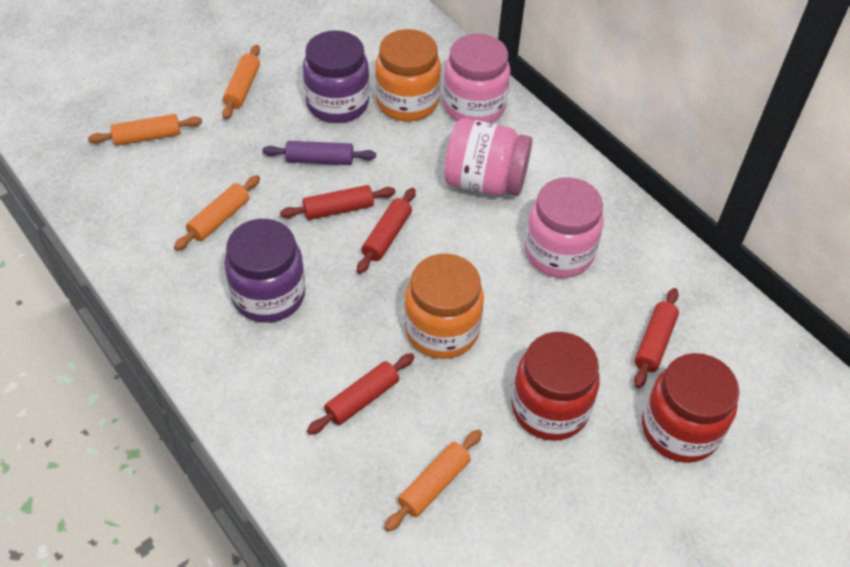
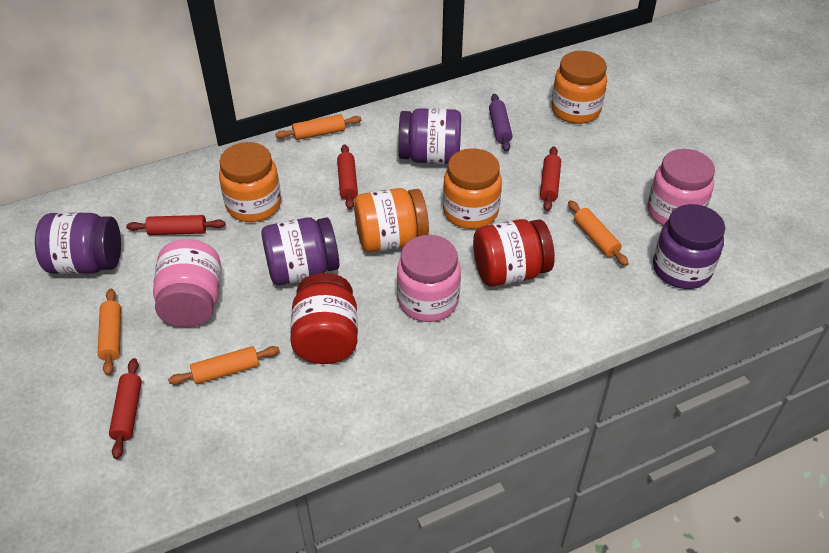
orange jar: [375,29,441,121] [404,254,484,359] = 2 -> [219,142,281,222] [354,188,429,253] [443,148,502,229] [551,51,607,124] = 4
purple jar: [224,219,305,323] [303,30,370,123] = 2 -> [35,212,121,274] [261,217,339,285] [398,108,461,164] [653,204,725,289] = 4

